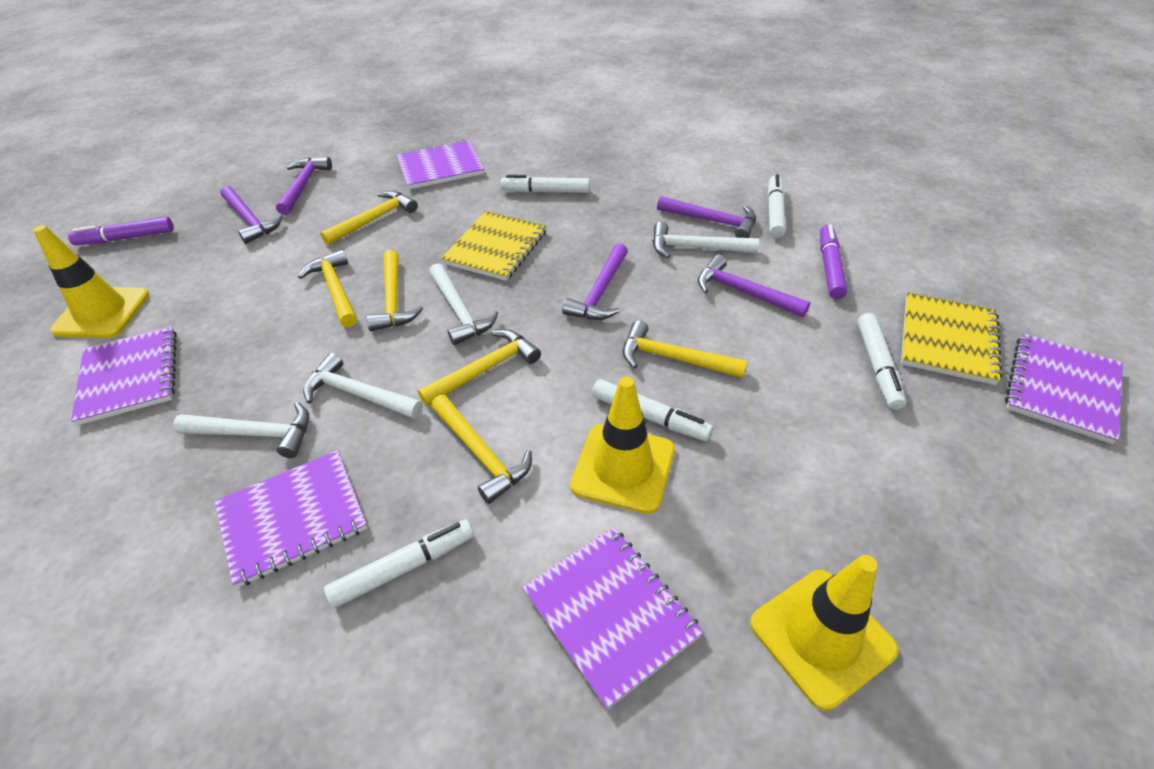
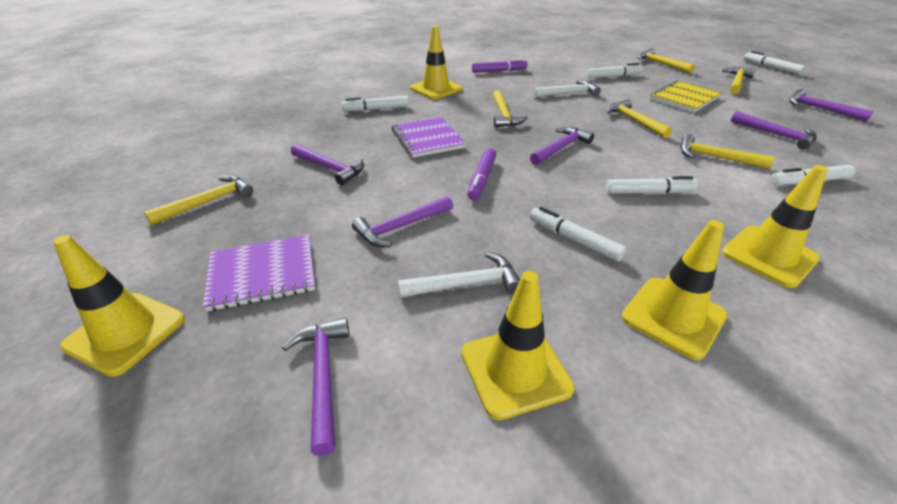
purple hammer: [220,186,283,244] [276,157,332,215] [562,243,628,320] [657,196,756,238] [698,254,810,317] = 5 -> [282,318,349,456] [291,144,364,185] [352,196,453,247] [530,127,594,165] [731,111,817,150] [789,89,873,122] = 6
purple notebook: [71,326,177,425] [215,450,368,588] [397,140,484,189] [522,527,703,709] [1005,333,1123,444] = 5 -> [203,235,315,312] [392,116,466,158] = 2
white hammer: [173,402,309,458] [303,353,423,419] [429,263,498,345] [653,222,759,258] = 4 -> [398,252,520,298] [533,80,601,98] = 2
white marker: [324,520,474,608] [501,175,590,193] [592,379,713,441] [768,174,786,238] [857,313,906,410] = 5 -> [342,96,409,111] [530,207,626,262] [587,63,642,79] [606,176,698,194] [744,51,805,75] [770,165,856,185] = 6
yellow notebook: [441,211,547,281] [901,292,1003,385] = 2 -> [650,80,721,113] = 1
yellow traffic cone: [33,225,149,338] [570,376,675,514] [750,555,899,711] = 3 -> [53,235,185,377] [410,26,462,99] [461,271,575,420] [622,220,728,360] [722,165,828,288] = 5

